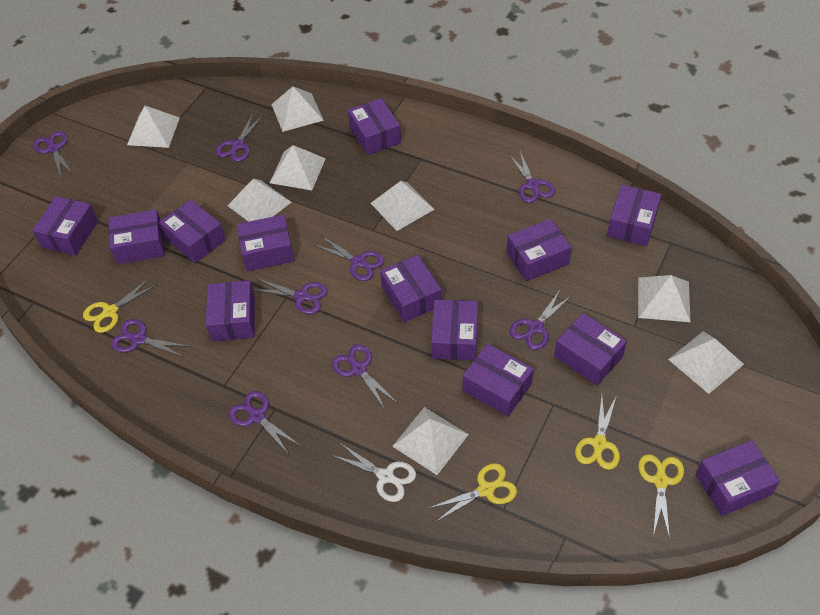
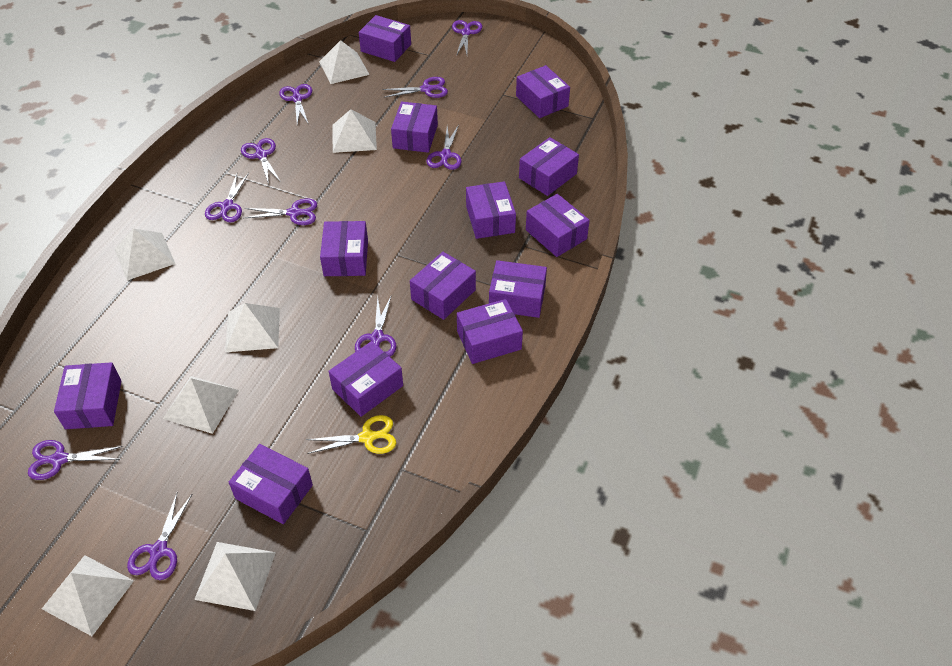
purple scissors: [33,131,73,179] [111,319,191,357] [216,114,264,162] [229,391,301,454] [253,278,328,314] [314,236,384,281] [332,344,397,411] [508,151,555,203] [509,289,572,350] = 9 -> [28,440,123,480] [127,493,192,580] [205,173,249,222] [241,138,281,185] [244,198,317,225] [279,84,312,125] [355,296,396,357] [382,77,448,98] [426,125,462,170] [452,20,482,56] = 10
white pyramid: [127,106,180,148] [227,179,291,222] [270,145,326,190] [271,86,324,132] [371,181,435,231] [392,407,469,475] [638,275,690,322] [668,331,744,394] = 8 -> [42,555,134,636] [115,229,175,281] [163,376,239,434] [194,542,276,611] [225,303,280,352] [319,40,370,84] [333,109,377,153] = 7
white scissors: [332,443,416,502] = 1 -> none = 0
yellow scissors: [83,278,157,333] [429,463,517,522] [575,395,620,470] [638,454,684,539] = 4 -> [306,415,396,454] = 1

